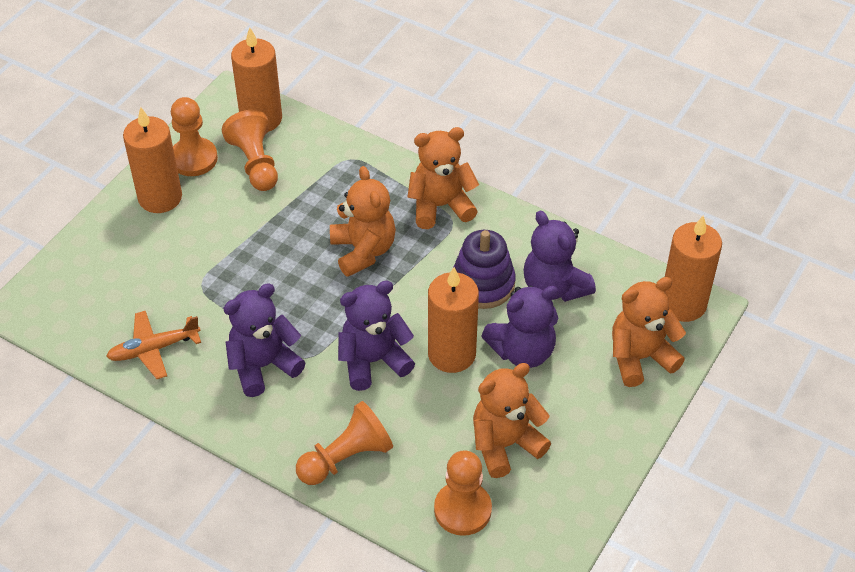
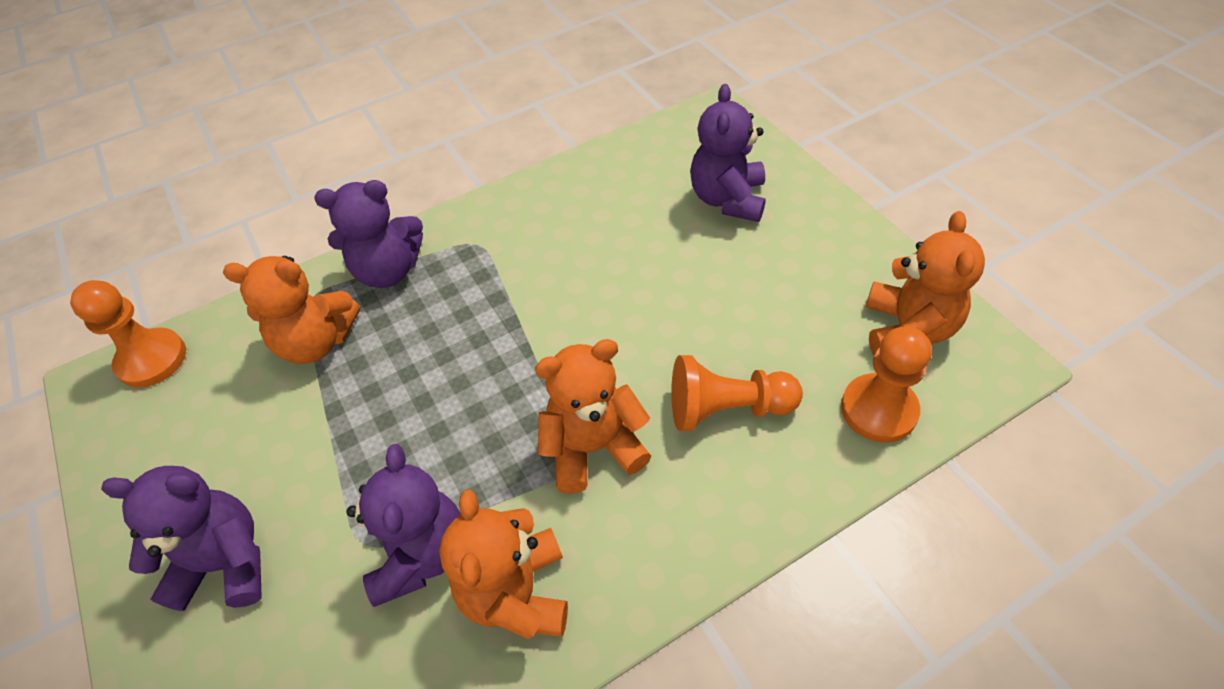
orange candle: [123,107,182,213] [231,27,282,132] [428,267,479,373] [665,215,722,322] = 4 -> none = 0
orange pawn: [171,97,218,176] [222,110,278,191] [296,401,393,485] [434,450,492,536] = 4 -> [70,280,186,388] [671,355,803,431] [841,327,932,442] = 3
orange plane: [106,311,201,379] = 1 -> none = 0
purple stacking toy: [453,230,516,309] = 1 -> none = 0

